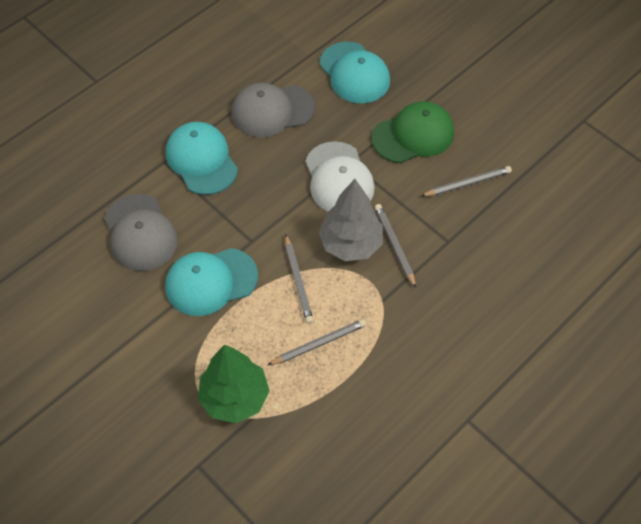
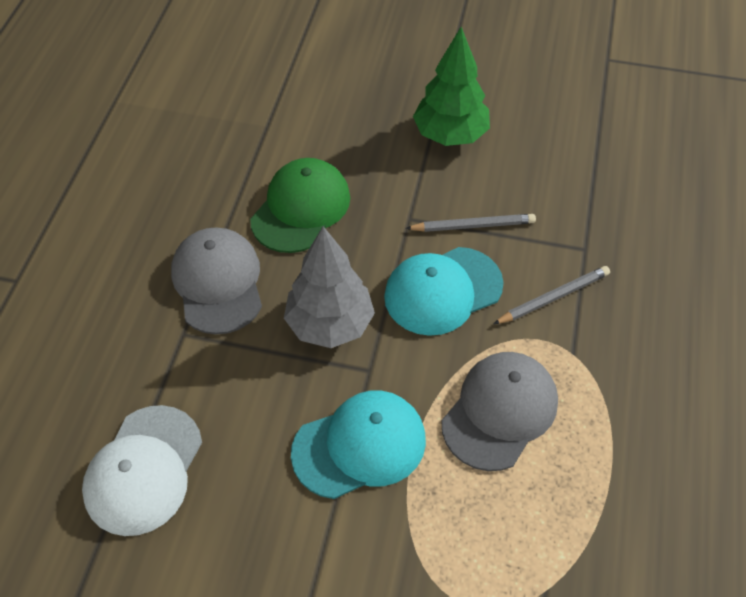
grey pencil: [268,319,366,365] [285,234,314,324] [375,204,416,288] [421,166,512,196] = 4 -> [405,214,536,232] [493,266,610,324] = 2
turquoise cap: [165,248,258,316] [166,122,238,195] [319,42,390,103] = 3 -> [291,390,426,499] [384,247,504,336] = 2

